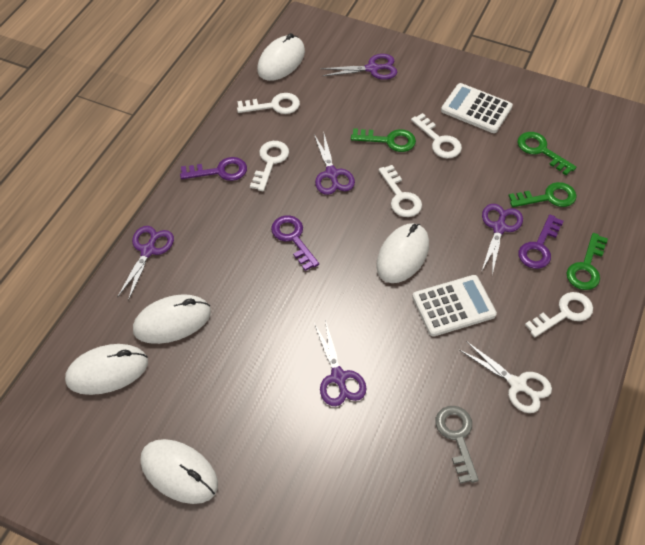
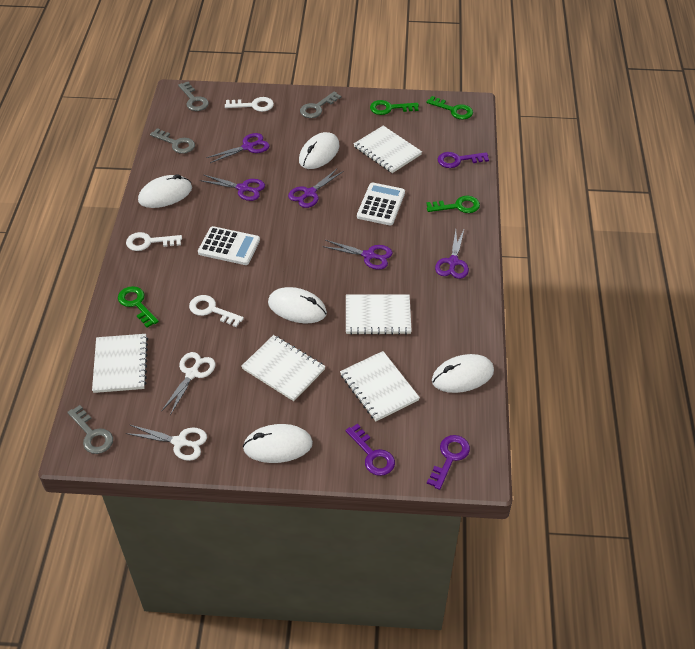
grey key: [435,406,479,484] = 1 -> [67,405,113,454] [150,128,195,154] [178,82,209,111] [300,91,341,118] = 4
white key: [237,93,300,114] [250,141,289,191] [379,165,422,217] [411,113,462,158] [525,292,593,337] = 5 -> [126,232,182,251] [189,295,244,327] [225,97,274,112] = 3
white notebook: none = 0 -> [92,334,148,393] [241,335,326,401] [340,351,420,421] [346,294,412,335] [354,126,422,173] = 5
white scissors: [459,341,552,413] = 1 -> [126,425,207,461] [161,352,216,415] = 2

